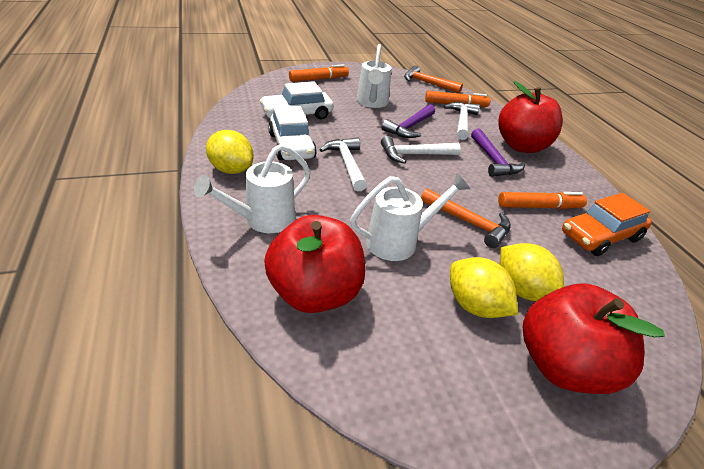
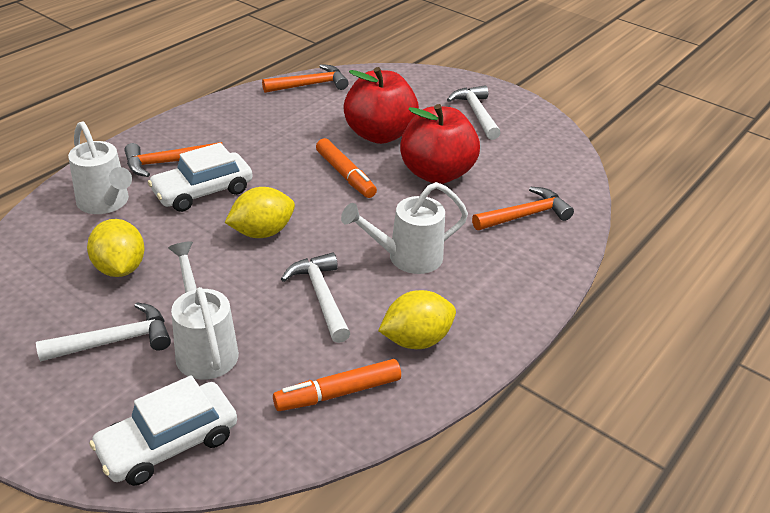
orange car: [562,193,652,256] = 1 -> none = 0
orange hammer: [404,65,463,93] [421,189,511,248] = 2 -> [125,142,223,177] [262,64,349,93] [472,187,574,230] = 3
orange marker: [289,64,349,82] [425,91,490,107] [498,192,587,209] = 3 -> [273,359,401,411] [316,138,377,198] = 2
purple hammer: [382,104,435,138] [471,129,525,177] = 2 -> none = 0
red apple: [264,215,365,313] [499,81,563,153] [523,284,665,394] = 3 -> [344,67,419,144] [400,104,480,184] = 2

